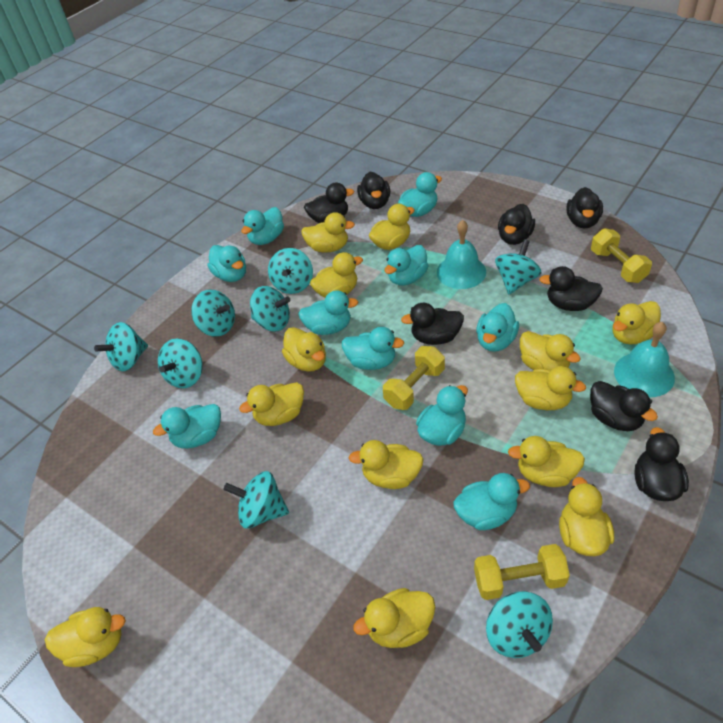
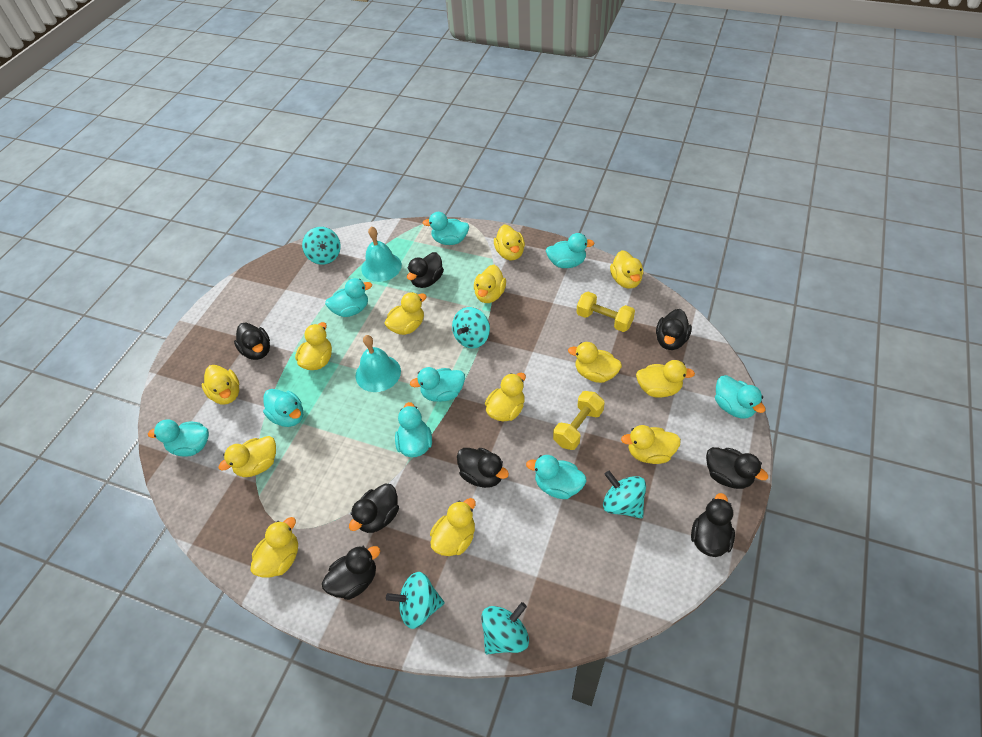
turquoise duck: [153,404,221,448] [207,245,246,282] [241,207,284,245] [298,290,358,335] [342,327,404,370] [384,245,428,285] [398,172,442,217] [416,385,468,446] [453,473,530,530] [476,303,519,352] = 10 -> [148,419,209,457] [263,389,303,427] [325,278,372,317] [395,402,432,457] [410,367,465,402] [422,212,469,245] [526,455,586,499] [546,233,594,268] [715,375,766,418] = 9
turquoise spinning top: [94,322,148,371] [158,338,203,389] [191,290,235,337] [223,471,289,528] [250,286,290,331] [268,248,313,294] [486,591,553,658] [495,239,541,294] = 8 -> [302,227,341,265] [386,572,444,629] [452,307,490,349] [481,602,529,654] [603,471,646,518] = 5
yellow dumbbell: [383,346,445,410] [474,544,570,600] [591,228,652,283] = 3 -> [553,391,605,450] [576,292,635,332] = 2

